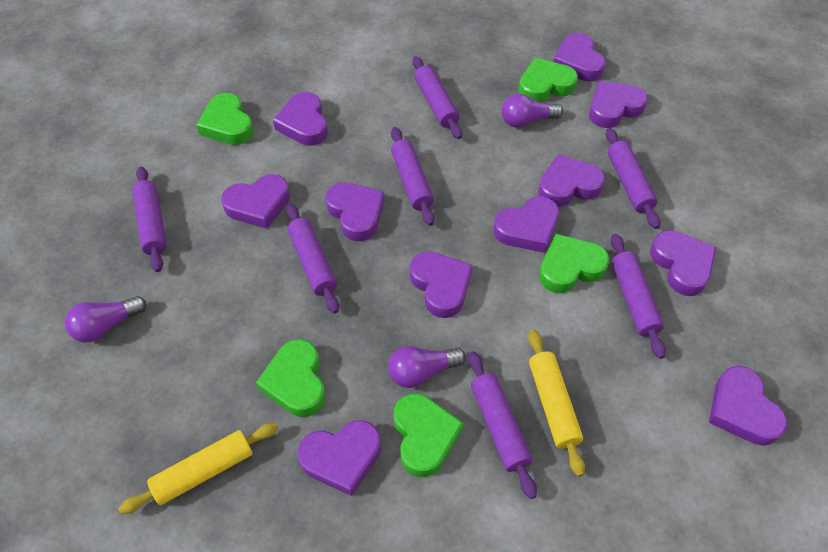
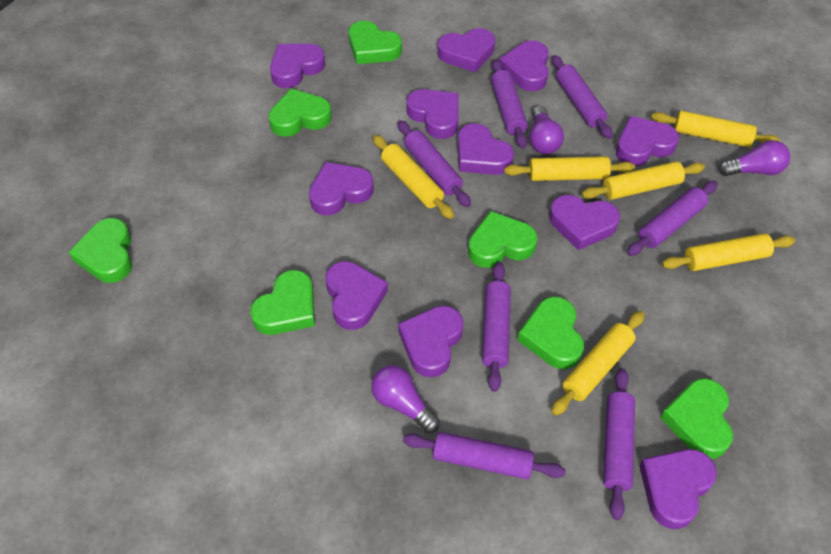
green heart: [196,93,254,145] [256,339,325,417] [394,393,464,477] [519,58,578,103] [539,234,609,293] = 5 -> [69,218,132,283] [250,270,315,335] [269,88,332,137] [349,21,402,64] [468,211,538,268] [517,297,584,369] [660,378,733,459] = 7
yellow rolling pin: [118,423,278,514] [528,329,585,477] = 2 -> [373,135,454,219] [504,156,635,181] [551,311,645,416] [581,161,705,200] [651,111,781,147] [662,233,795,271] = 6

